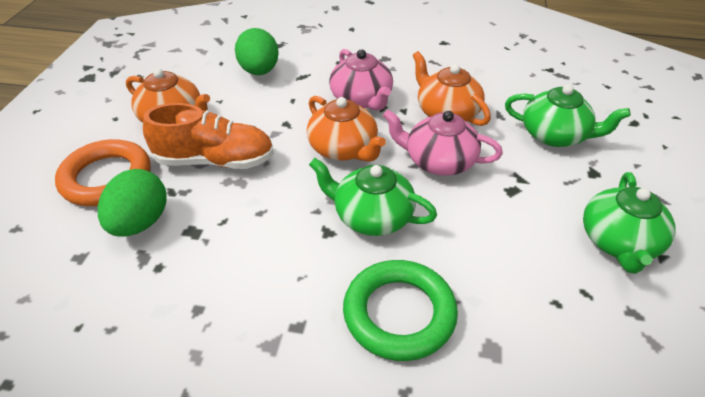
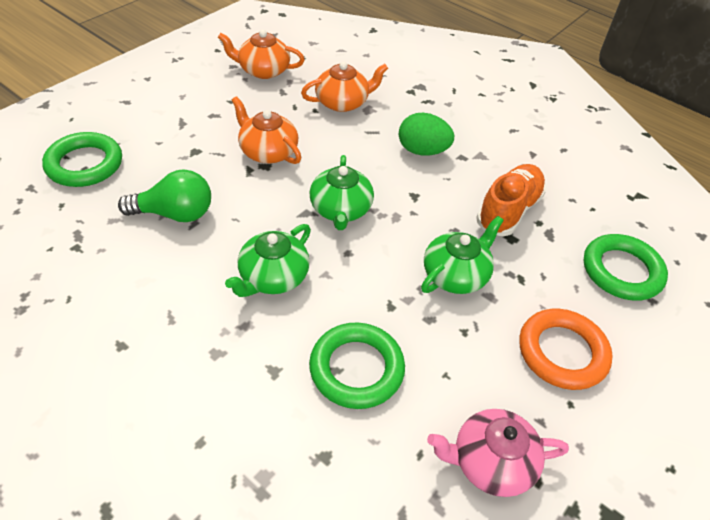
green egg: [98,169,167,237] [235,28,279,75] = 2 -> [399,113,454,156] = 1
green light bulb: none = 0 -> [118,169,211,222] = 1
green ring: [343,260,458,361] = 1 -> [42,132,122,187] [309,323,405,409] [584,234,668,301] = 3
pink teapot: [329,49,393,111] [383,109,503,176] = 2 -> [427,409,569,497] = 1

